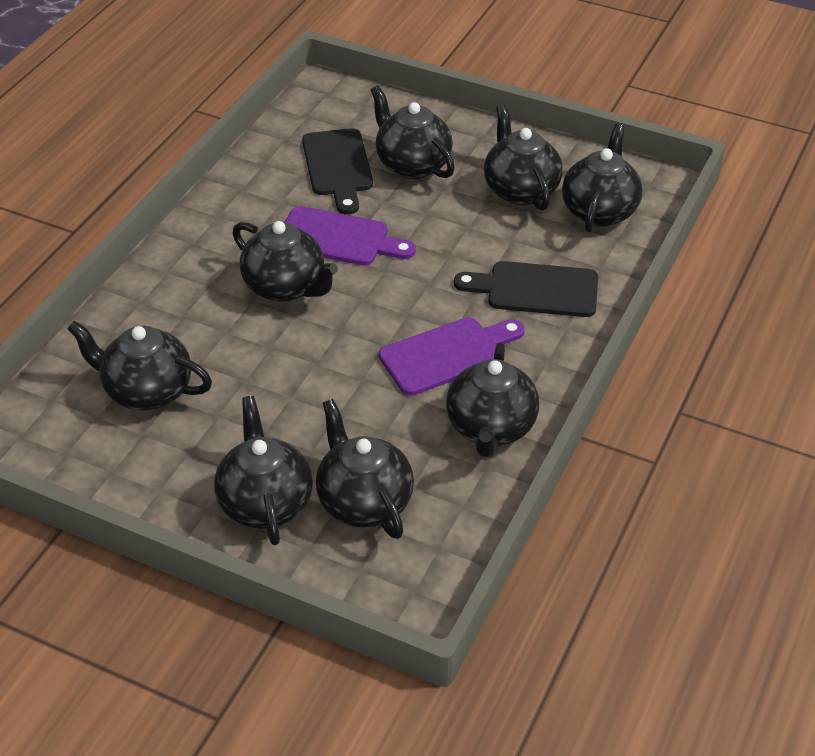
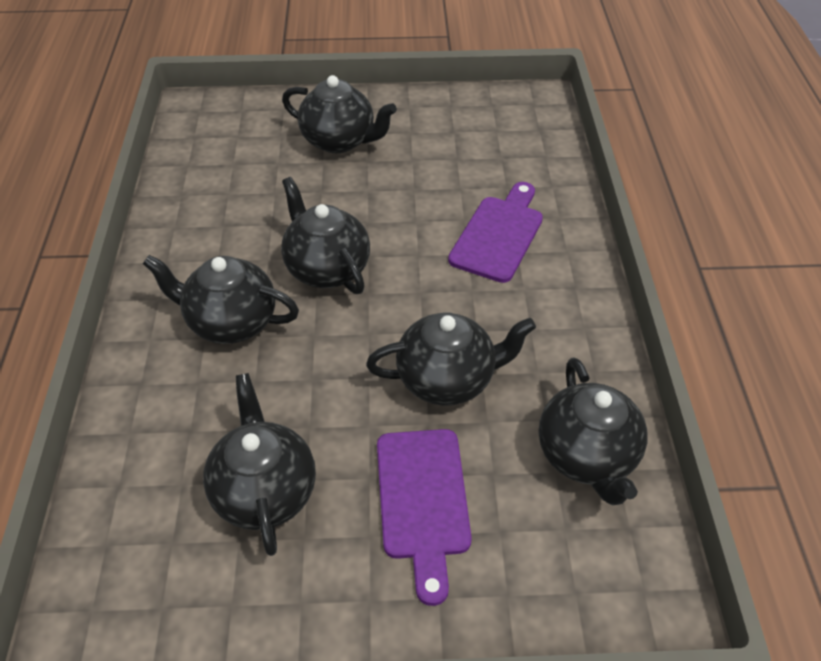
black cutting board: [302,128,373,214] [454,261,598,317] = 2 -> none = 0
black teapot: [67,321,212,410] [214,396,313,545] [232,221,338,302] [316,399,414,539] [371,85,455,179] [446,342,539,457] [484,104,563,211] [562,124,643,232] = 8 -> [143,255,299,344] [203,373,316,556] [281,177,370,294] [282,75,397,153] [366,313,536,406] [539,358,648,506] = 6

